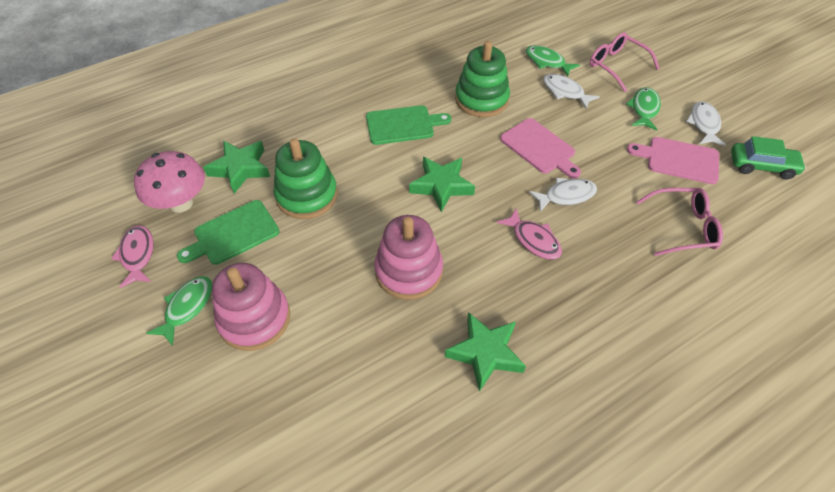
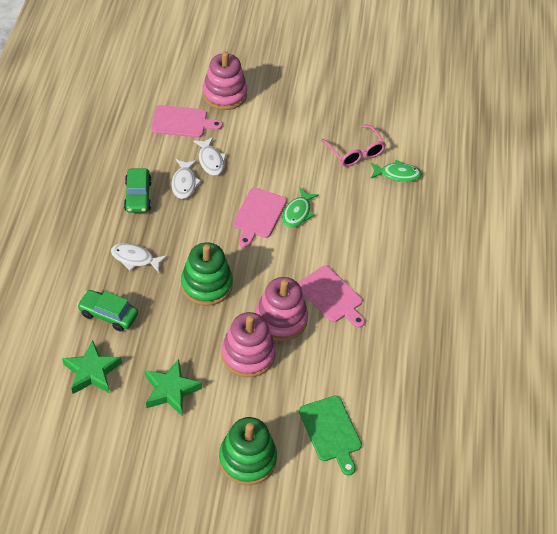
green car: [731,136,806,179] = 1 -> [77,290,138,331] [124,169,152,213] = 2
green cutting board: [177,200,280,265] [366,105,451,145] = 2 -> [299,396,362,475] = 1
green fish: [146,276,212,346] [526,45,580,77] [626,88,661,131] = 3 -> [282,188,319,228] [371,160,422,182] = 2
green star: [203,141,270,194] [409,157,475,212] [445,312,526,392] = 3 -> [62,340,122,394] [145,359,202,416] = 2
pink cutting board: [500,118,581,179] [627,137,719,184] = 2 -> [151,105,223,138] [233,187,287,247] [298,266,365,328] = 3
pink fish: [111,226,154,288] [496,208,562,260] = 2 -> none = 0
pink glasses: [590,33,660,92] [636,188,723,256] = 2 -> [321,125,386,167] = 1
pink mushroom: [134,151,205,212] = 1 -> none = 0
pink stacking toy: [212,263,290,351] [374,215,443,300] = 2 -> [202,52,247,110] [221,312,276,377] [255,277,308,341] = 3

